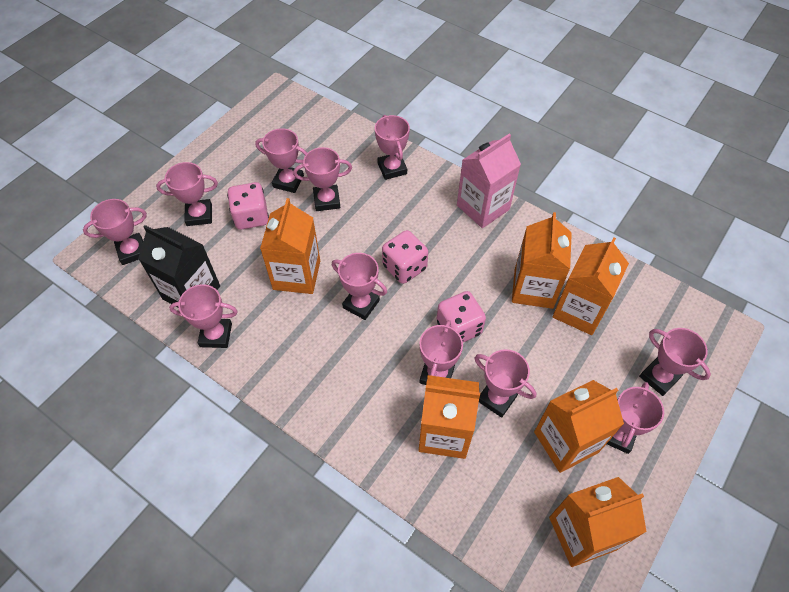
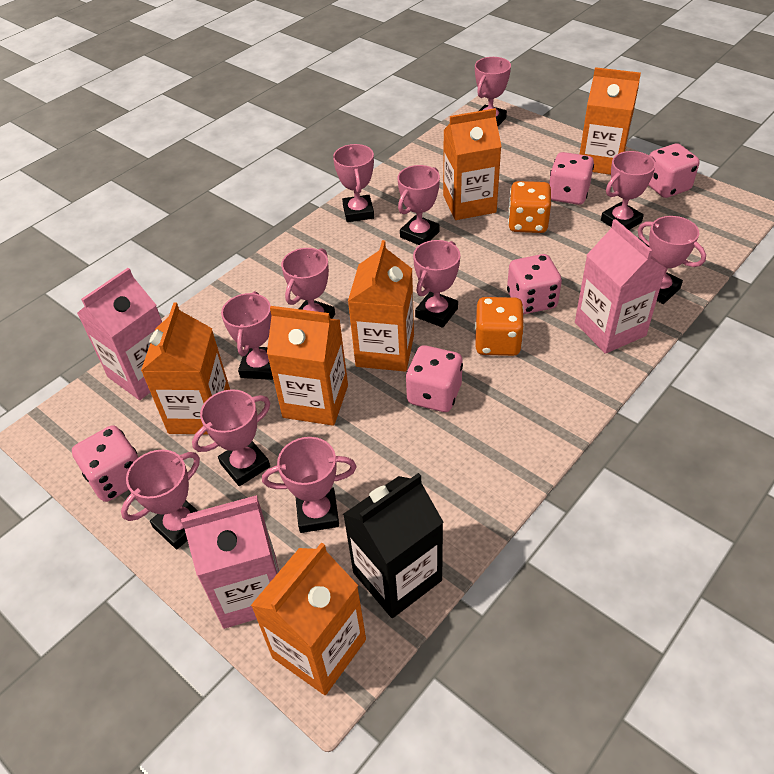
orange dice: none = 0 -> [475,297,524,356] [508,181,551,233] = 2
pink carton: [457,133,521,228] = 1 -> [77,268,162,400] [181,495,279,629] [575,219,666,354] = 3
pink dice: [227,182,269,230] [382,230,428,284] [437,291,486,342] = 3 -> [72,425,139,502] [406,345,463,412] [507,254,562,314] [549,152,594,205] [648,143,700,198] = 5

